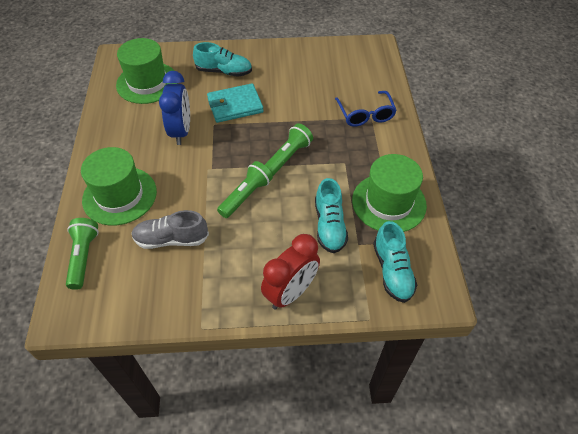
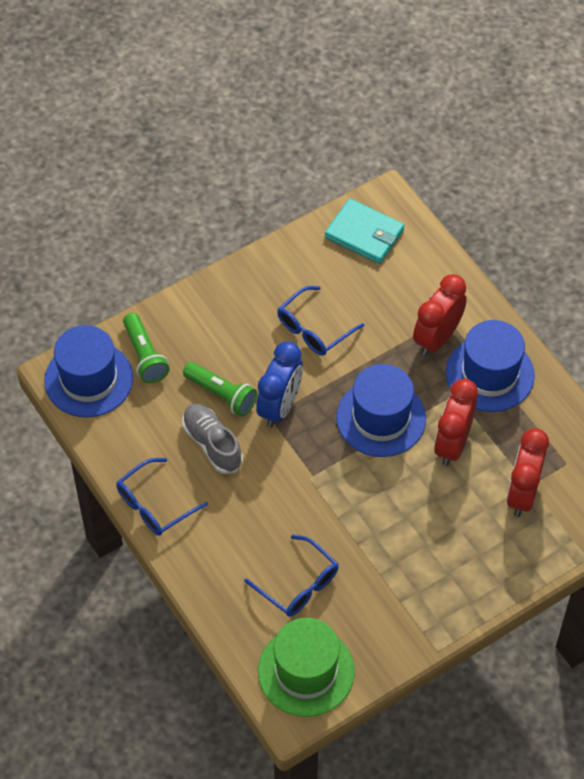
blue glasses: [335,91,397,127] = 1 -> [116,458,208,536] [244,535,338,617] [277,286,364,356] = 3
blue hat: none = 0 -> [44,325,133,417] [336,364,426,457] [446,320,535,412] = 3
green flashlight: [66,218,99,290] [217,161,273,218] [265,123,313,176] = 3 -> [123,313,169,383] [183,362,257,416] = 2
green hat: [81,147,157,225] [116,38,178,104] [352,154,427,232] = 3 -> [258,618,355,717] = 1
red clock: [261,234,320,310] = 1 -> [413,274,467,356] [434,379,478,466] [507,428,549,517] = 3
turquoise shoe: [193,42,252,77] [315,178,348,253] [373,221,417,303] = 3 -> none = 0

